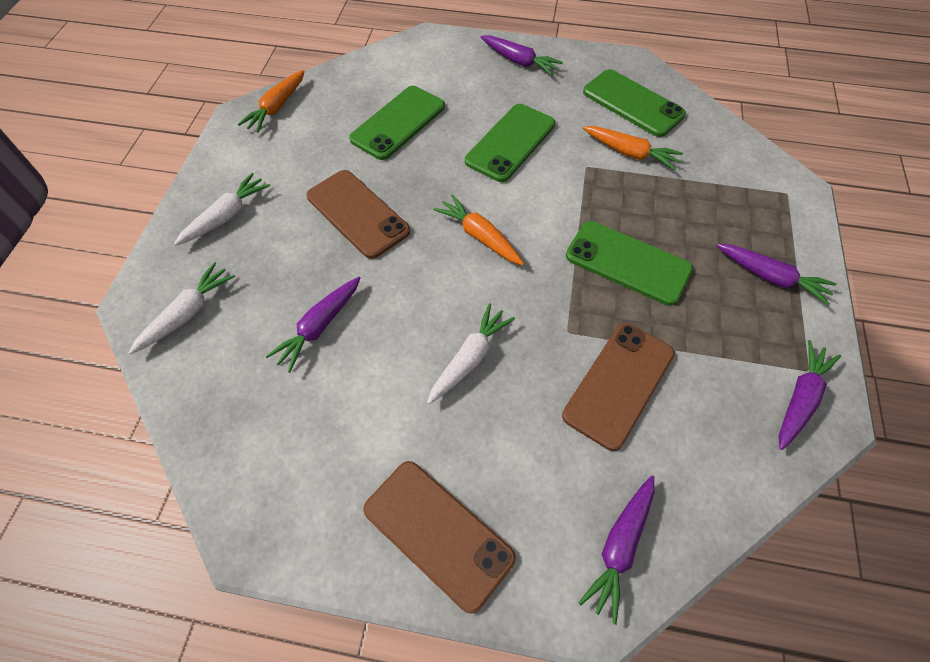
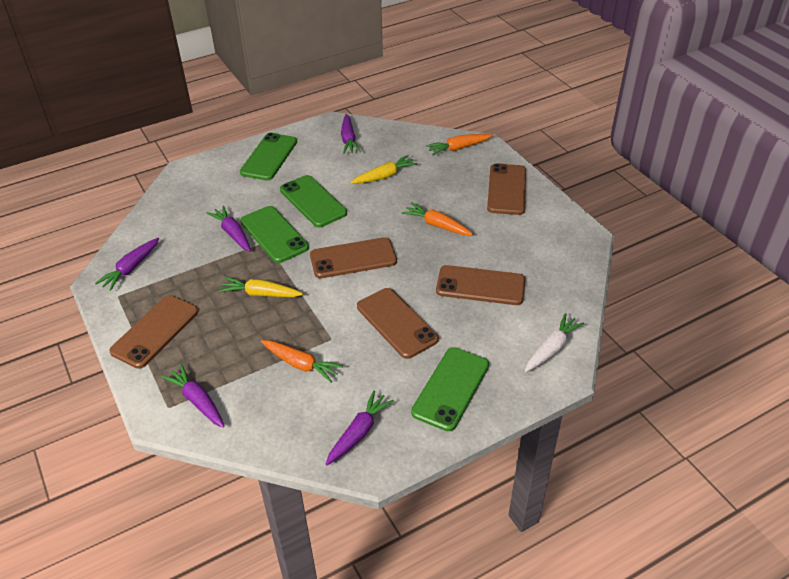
brown phone: [307,170,410,259] [363,461,516,614] [562,323,675,451] = 3 -> [109,295,198,369] [310,237,397,278] [357,288,439,359] [436,265,526,305] [487,163,526,215] = 5
white carrot: [128,262,235,355] [174,173,270,246] [427,303,515,404] = 3 -> [525,313,584,372] = 1
yellow carrot: none = 0 -> [219,277,303,297] [350,155,418,184] = 2

